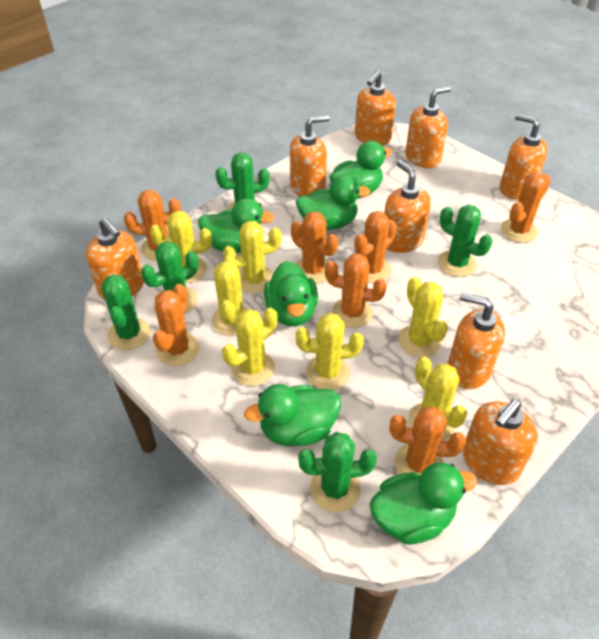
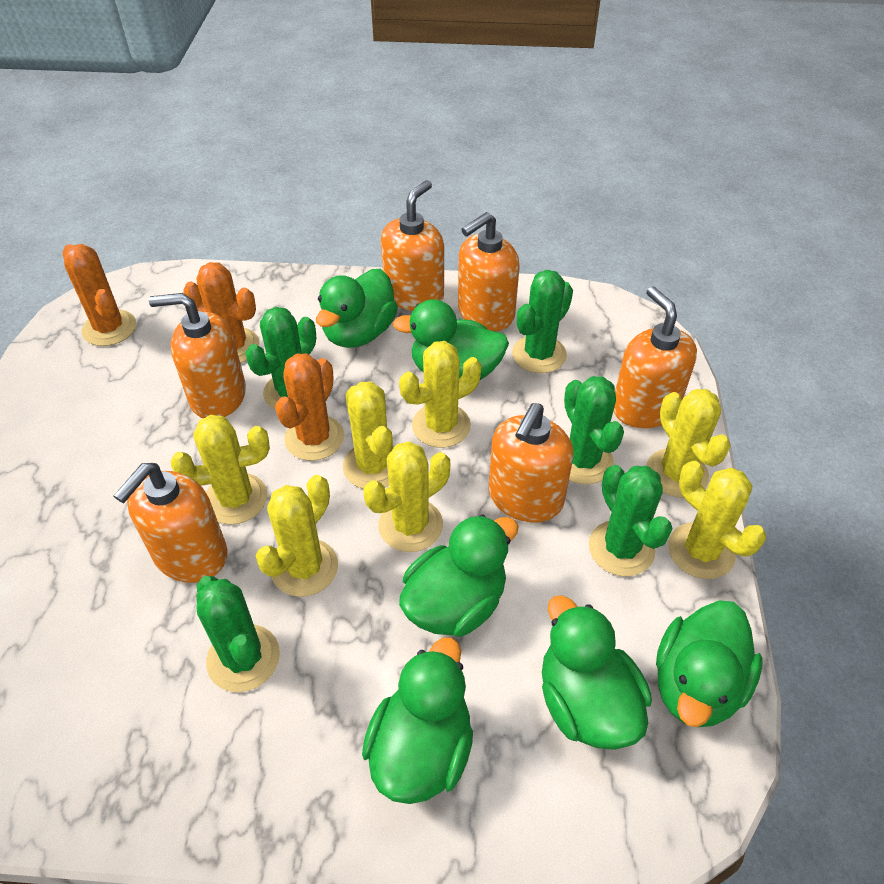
orange cactus: [124,190,181,261] [153,284,199,366] [291,211,338,284] [325,253,387,328] [354,211,397,283] [389,406,466,475] [501,173,551,243] = 7 -> [62,244,136,346] [184,262,259,363] [275,354,344,461] = 3
orange soap dispenser: [86,218,144,300] [290,115,330,196] [355,71,396,146] [384,160,431,253] [405,86,451,168] [448,292,505,389] [463,399,538,485] [500,114,548,200] = 8 -> [114,463,228,583] [149,293,246,418] [381,180,444,311] [458,212,520,331] [489,403,574,522] [614,286,697,428] = 6

